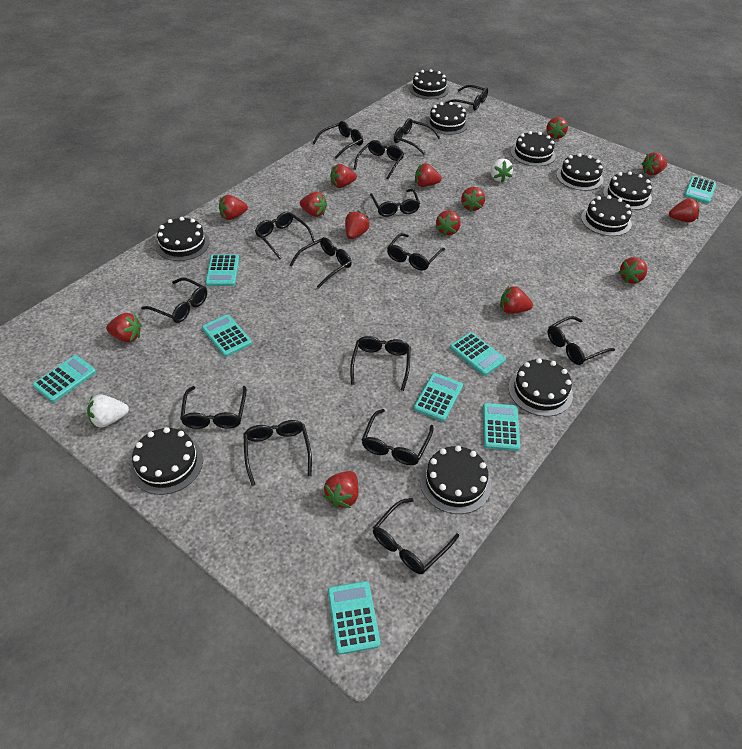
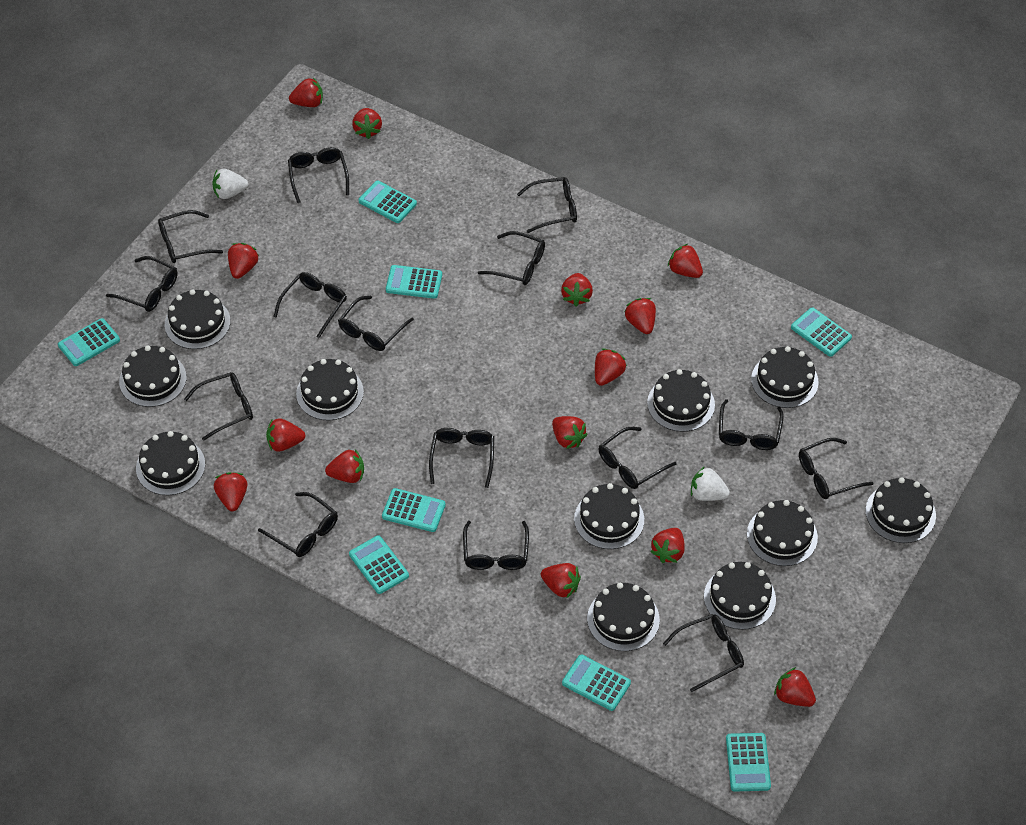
black cake: [130,427,203,495] [156,217,210,261] [409,69,449,99] [420,446,491,514] [426,102,468,135] [509,358,573,416] [511,131,556,166] [556,153,603,191] [581,195,632,236] [603,171,652,210] = 10 -> [119,346,187,407] [136,431,205,495] [165,289,231,349] [296,359,364,421] [574,483,644,549] [587,583,660,651] [647,369,715,432] [704,562,776,630] [747,500,818,566] [751,346,819,408] [866,477,936,543] = 11

